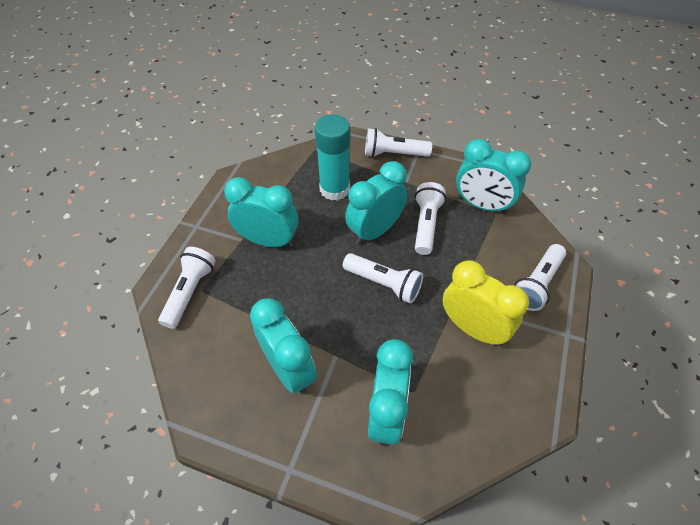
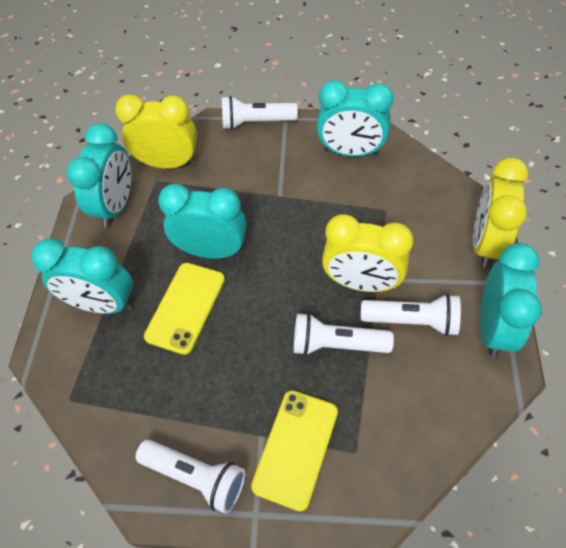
turquoise glue stick: [314,114,350,201] = 1 -> none = 0
white flashlight: [158,247,216,329] [343,253,423,304] [365,128,432,157] [415,182,446,255] [514,244,566,311] = 5 -> [136,440,245,514] [222,96,298,130] [294,313,394,356] [361,294,461,336] = 4
yellow clock: [443,260,529,346] = 1 -> [115,95,197,169] [322,214,413,292] [473,158,528,268] = 3
yellow phone: none = 0 -> [144,263,225,355] [251,391,338,512] = 2

